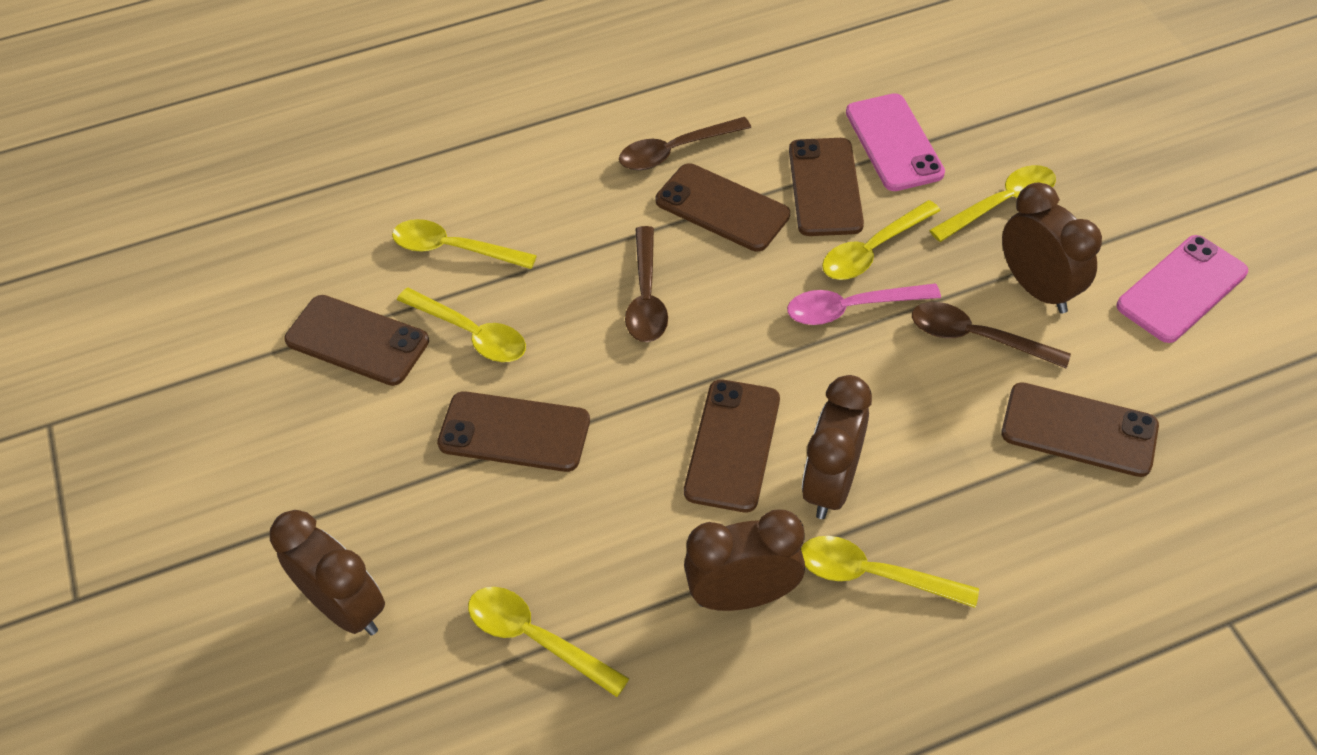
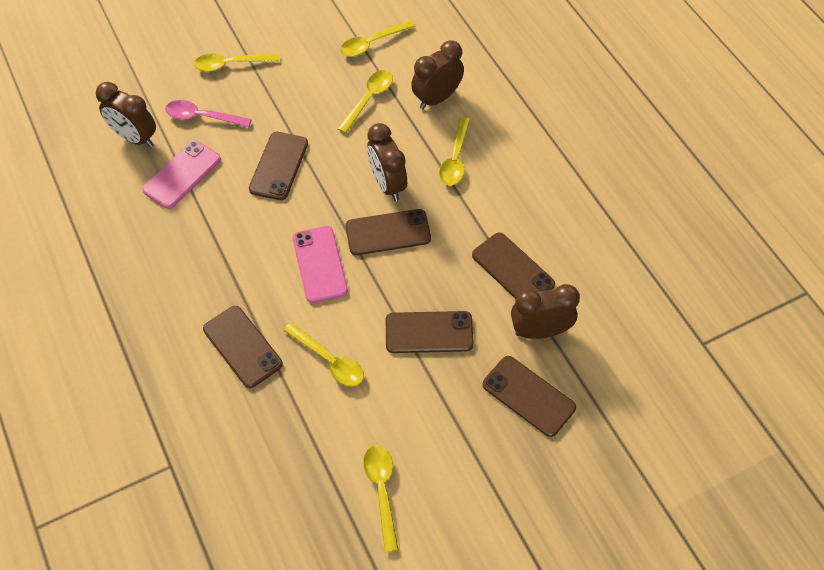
brown spoon: [619,117,751,170] [625,226,668,342] [912,302,1071,368] = 3 -> none = 0

